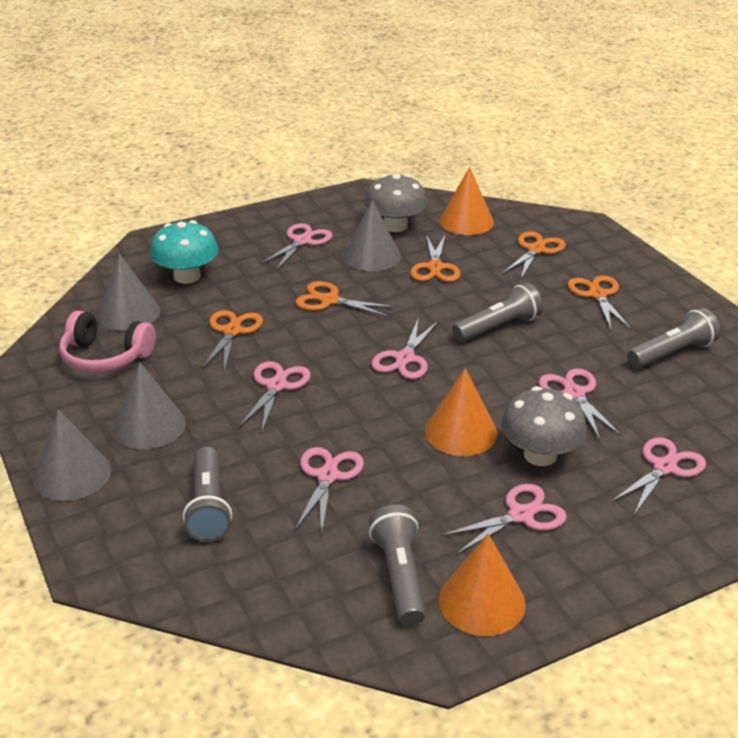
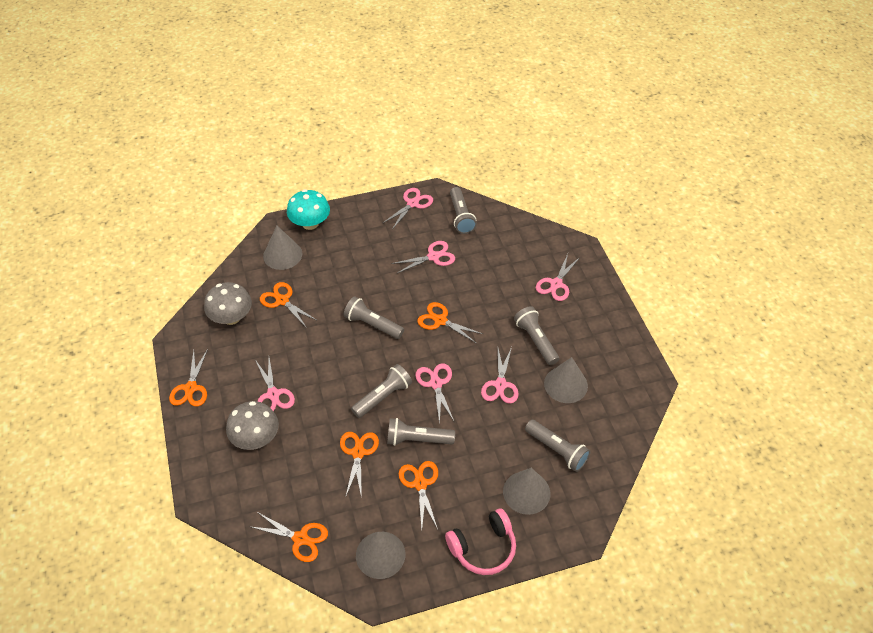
grey flashlight: [183,447,232,542] [369,504,426,626] [452,283,543,342] [627,308,720,368] = 4 -> [344,296,404,339] [351,364,412,418] [387,418,455,446] [450,187,477,234] [514,306,559,365] [525,420,591,472] = 6
orange cone: [425,368,497,456] [438,533,526,636] [439,167,494,235] = 3 -> none = 0
orange scissors: [202,310,263,371] [296,281,396,317] [410,235,460,282] [502,231,565,279] [568,275,632,330] = 5 -> [169,349,208,406] [249,512,328,562] [260,282,316,328] [340,432,379,498] [399,461,438,529] [417,302,483,343] = 6
pink scissors: [239,361,311,431] [260,223,333,271] [295,447,364,534] [371,320,439,379] [441,484,567,555] [539,368,622,440] [611,437,706,515] = 7 -> [255,358,295,411] [383,188,433,228] [391,241,455,274] [415,363,454,424] [481,347,519,404] [536,254,580,301] = 6

